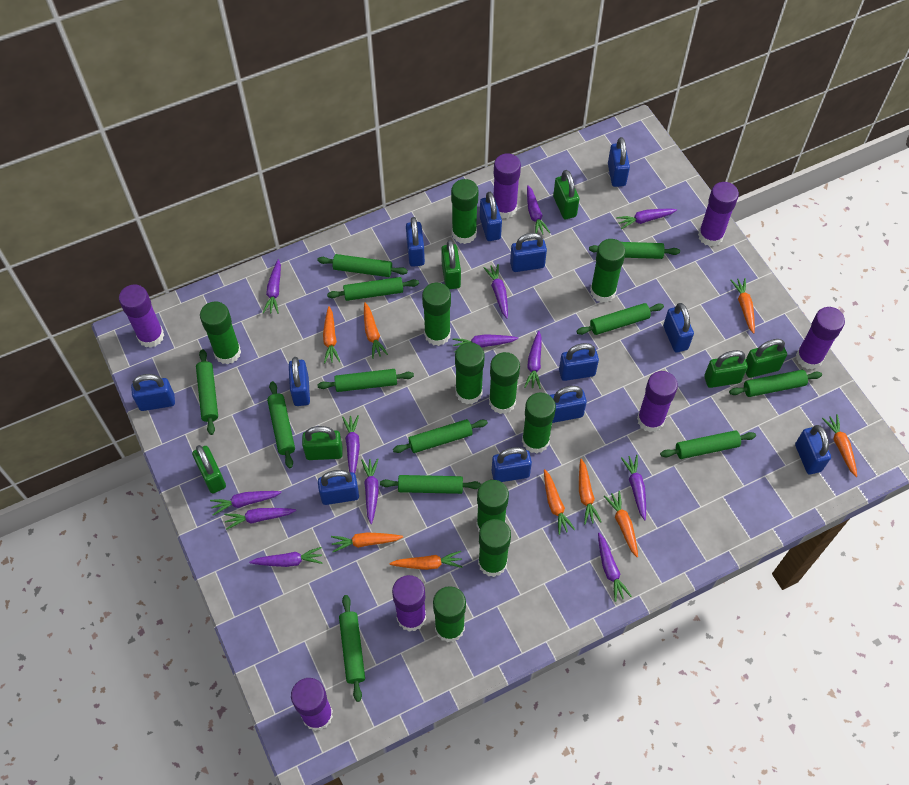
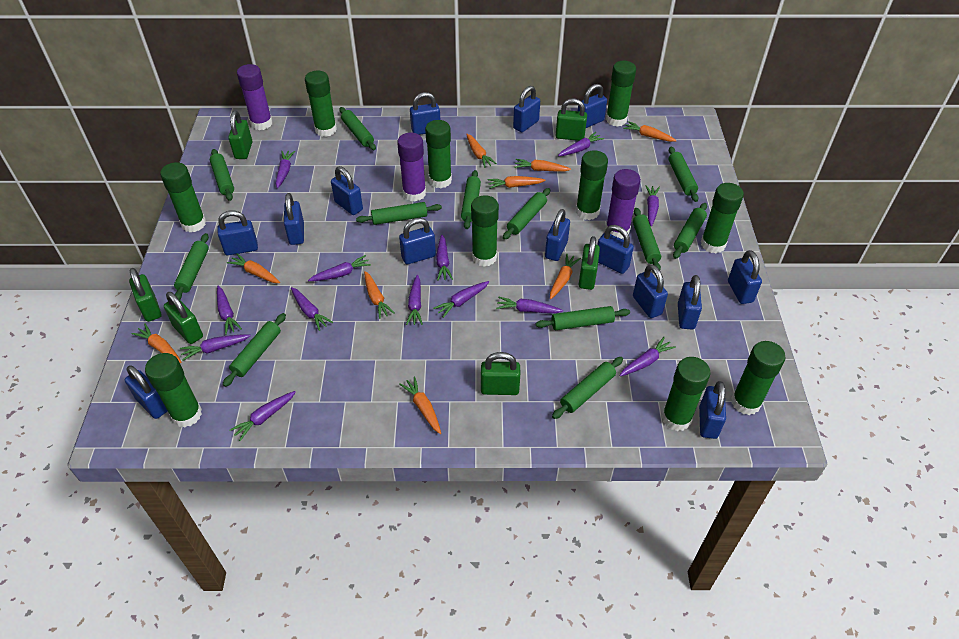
blue padlock: [131,374,175,411] [289,357,310,406] [318,470,359,505] [406,217,425,267] [480,192,502,241] [492,447,532,482] [510,233,547,272] [550,386,587,423] [559,343,599,381] [608,137,630,187] [663,303,694,353] [795,425,831,474] = 12 -> [125,366,168,419] [217,210,258,255] [284,193,304,245] [331,166,363,215] [399,218,436,264] [410,92,440,135] [513,86,540,132] [545,209,570,261] [578,84,607,128] [598,225,634,274] [633,264,668,318] [678,275,702,329] [699,381,726,439] [728,250,762,304] = 14
purple glue stick: [119,284,164,348] [291,678,333,731] [392,575,426,632] [493,153,521,218] [637,371,678,432] [698,182,739,246] [796,307,845,370] = 7 -> [237,64,273,130] [397,133,426,202] [605,169,641,239] = 3

